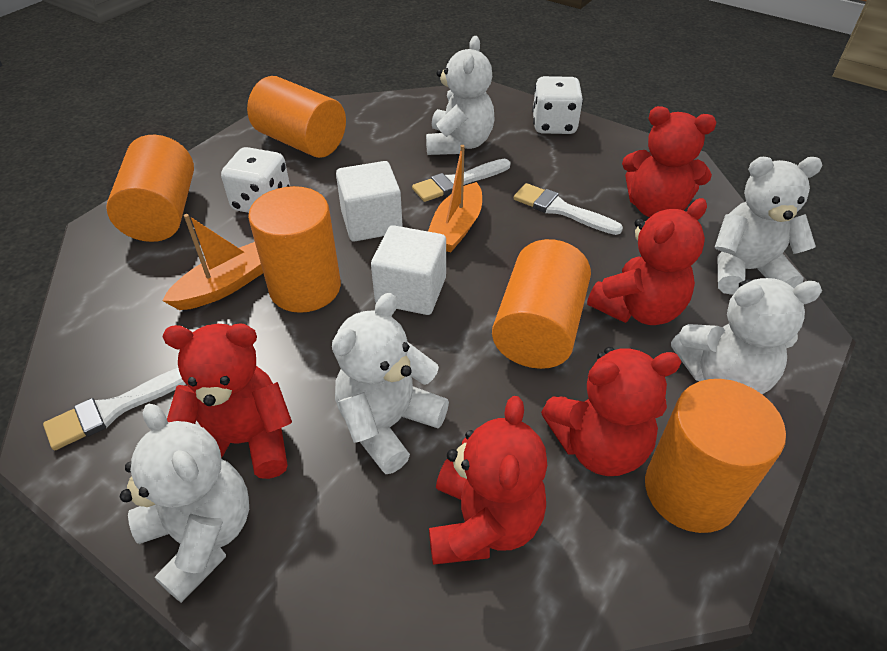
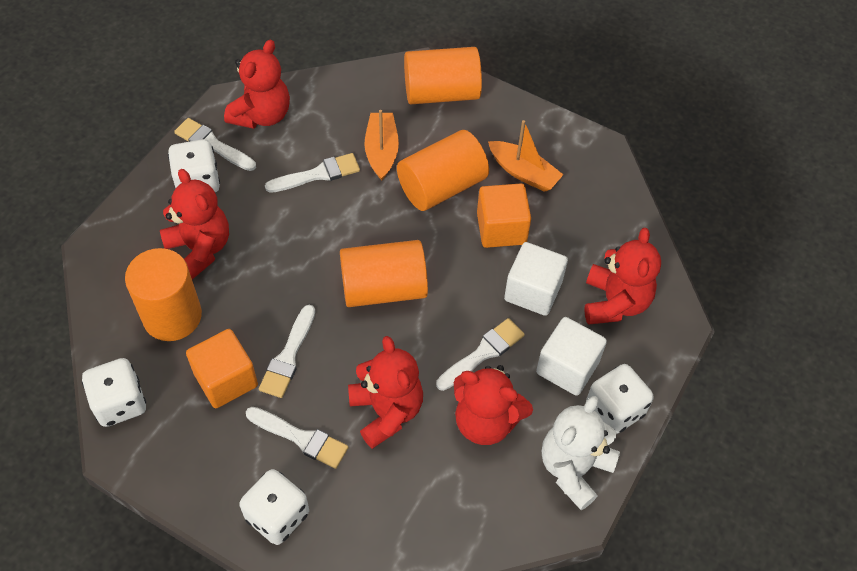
orange cube: none = 0 -> [186,329,258,408] [477,183,531,248] = 2
orange cylinder: [106,135,194,242] [247,76,346,158] [248,186,341,313] [492,239,591,369] [645,379,786,533] = 5 -> [125,248,202,341] [340,240,428,307] [397,130,489,211] [404,47,482,104] = 4
white brush: [43,368,186,451] [412,159,511,202] [514,183,623,235] = 3 -> [174,118,256,171] [246,407,349,469] [259,305,315,398] [265,153,360,193] [436,318,525,391] = 5
white dice: [221,147,290,213] [532,76,583,134] = 2 -> [82,358,146,427] [168,139,220,192] [239,469,309,545] [586,364,654,434] = 4
white teddy bear: [120,404,249,603] [332,293,449,474] [426,36,494,155] [671,278,822,394] [715,157,823,295] = 5 -> [542,396,620,510] = 1

